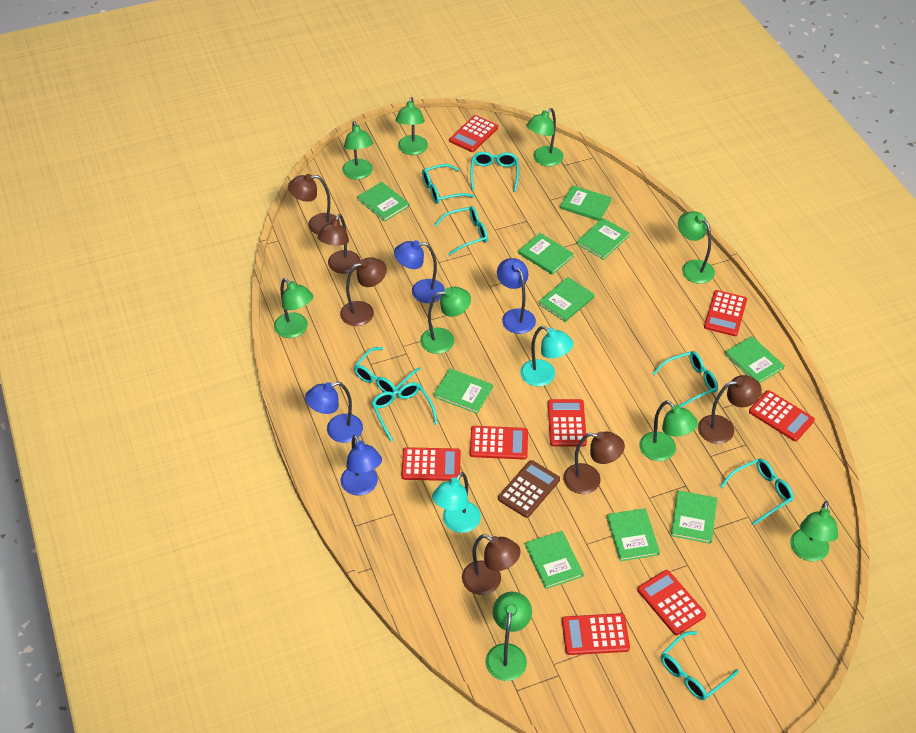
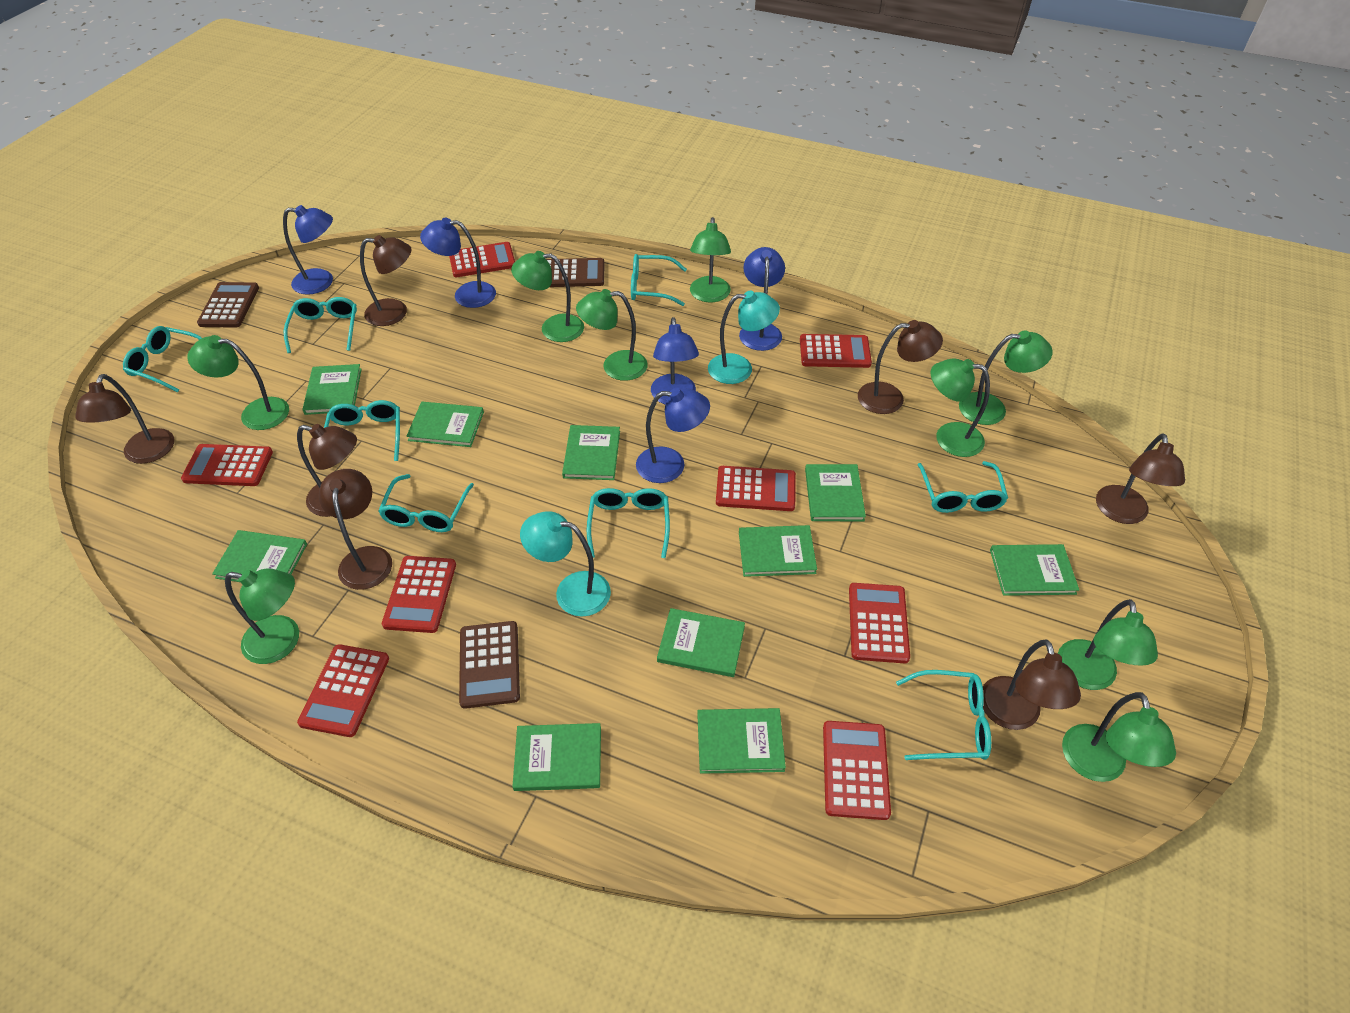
blue lamp: [305,382,363,443] [341,435,382,496] [394,240,445,303] [497,258,536,334] = 4 -> [283,205,333,295] [420,218,496,308] [636,388,710,483] [651,317,699,404] [739,247,785,351] = 5
brown calculator: [498,460,560,518] = 1 -> [197,282,259,328] [459,621,520,709] [546,258,604,287] = 3
brown lamp: [288,174,340,235] [317,214,360,274] [340,257,387,326] [462,534,521,595] [563,431,625,494] [698,375,762,444] = 6 -> [75,374,174,464] [297,424,357,517] [319,469,392,590] [360,235,412,326] [858,320,943,414] [983,640,1081,730] [1096,433,1185,524] = 7

